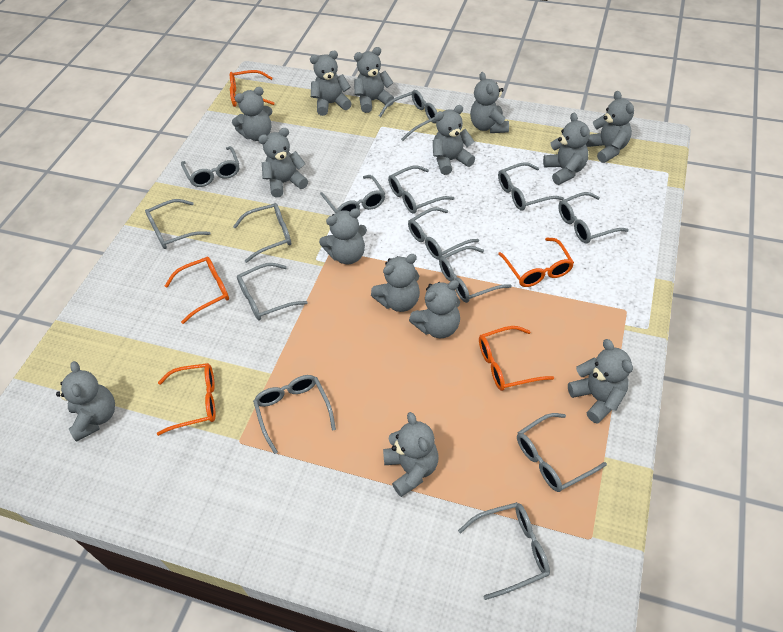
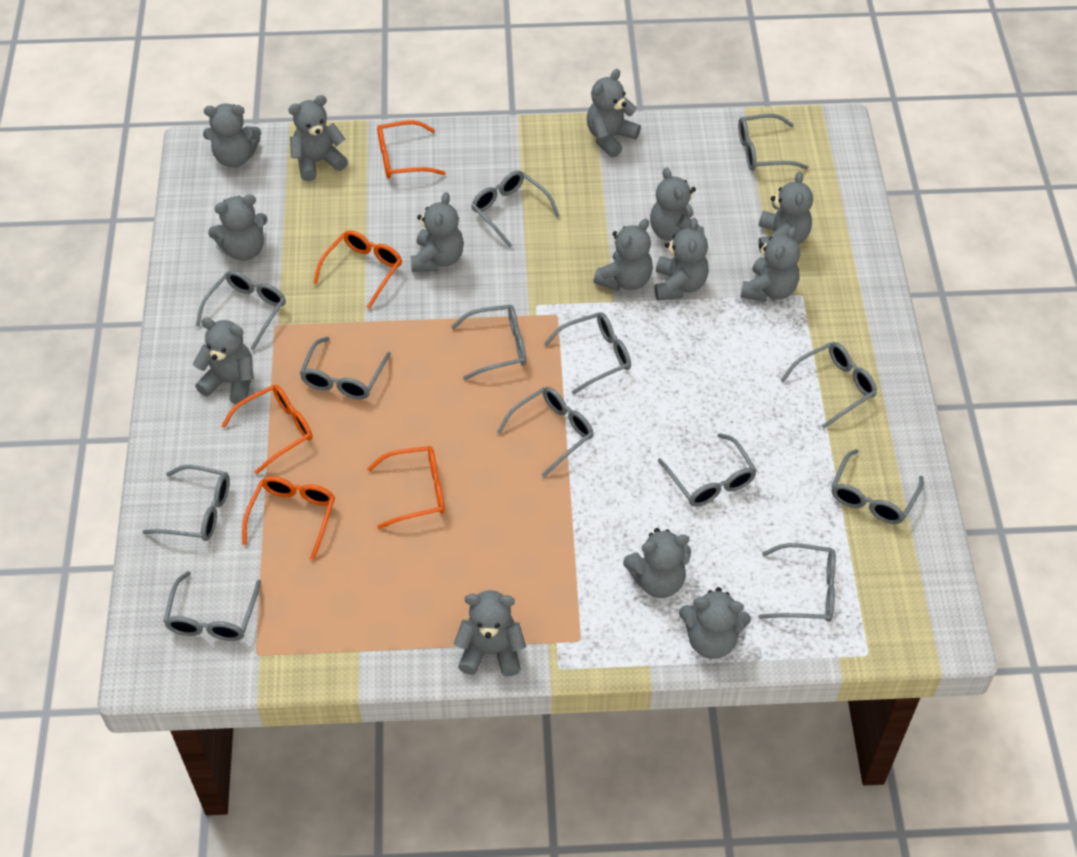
grey glasses: [145,199,211,249] [181,146,239,187] [233,203,291,263] [237,263,307,320] [253,375,336,454] [320,175,385,213] [379,90,437,141] [388,166,454,214] [408,207,479,260] [439,246,512,303] [458,502,550,600] [498,162,564,210] [517,413,607,492] [558,192,629,244] = 14 -> [142,465,230,541] [163,571,261,641] [196,271,286,351] [300,337,391,399] [451,305,526,380] [471,170,560,248] [497,387,594,477] [544,312,631,395] [658,433,757,507] [738,114,808,171] [759,543,836,622] [780,342,877,429] [831,449,924,524] = 13

